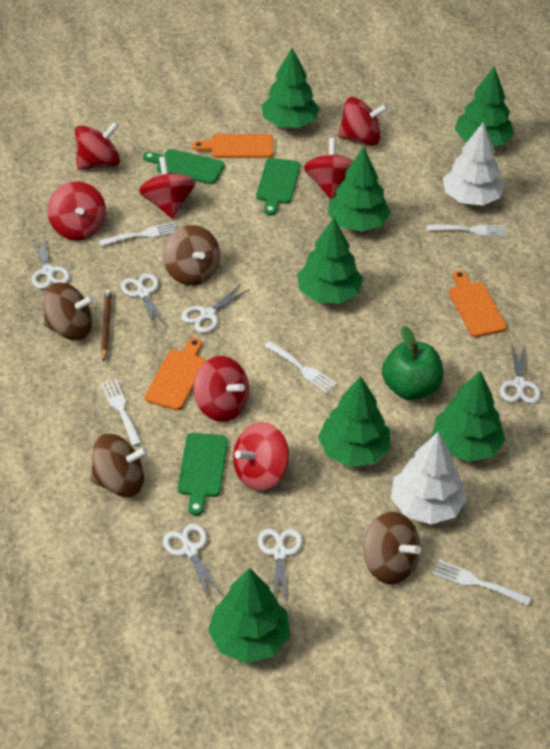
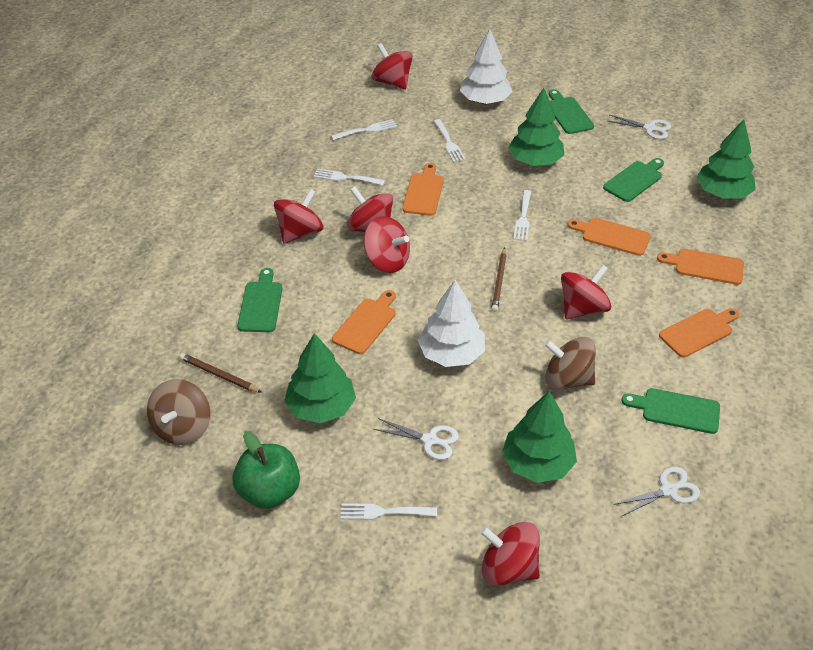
brown pencil: [101,289,112,362] = 1 -> [179,353,262,393] [491,247,506,312] = 2
brown spinning top: [43,282,94,341] [90,434,148,497] [163,225,220,286] [363,512,421,585] = 4 -> [147,379,210,445] [544,337,596,390] = 2
green cutting board: [143,149,225,184] [178,433,228,516] [256,158,300,215] = 3 -> [237,268,282,332] [549,89,594,134] [603,158,664,202] [621,388,720,434] = 4
green tree: [208,568,290,663] [261,48,320,128] [297,217,363,304] [318,376,391,467] [328,147,391,232] [432,371,505,462] [455,66,514,146] = 7 -> [284,333,356,424] [502,391,577,483] [508,88,564,166] [696,120,756,199] = 4
orange cutting board: [145,338,206,410] [192,134,273,158] [449,270,507,337] = 3 -> [332,290,396,354] [402,163,444,216] [567,218,651,256] [657,249,744,285] [659,308,739,358] = 5
red spinning top: [47,181,106,240] [75,122,120,170] [139,156,196,219] [193,356,249,422] [233,422,289,491] [304,138,353,199] [338,97,388,146] = 7 -> [274,189,323,244] [347,187,393,232] [364,216,410,273] [372,43,413,90] [480,522,540,586] [561,264,611,319] = 6
white scissors: [32,236,70,289] [121,273,166,328] [163,524,222,598] [181,284,250,333] [258,529,303,603] [500,343,541,404] = 6 -> [373,418,459,460] [607,115,672,139] [614,467,700,517] = 3

